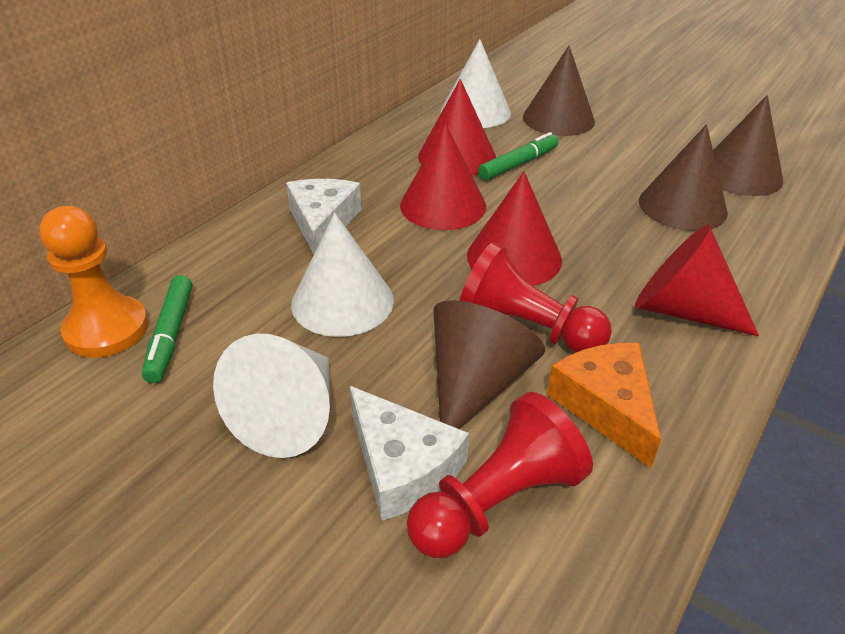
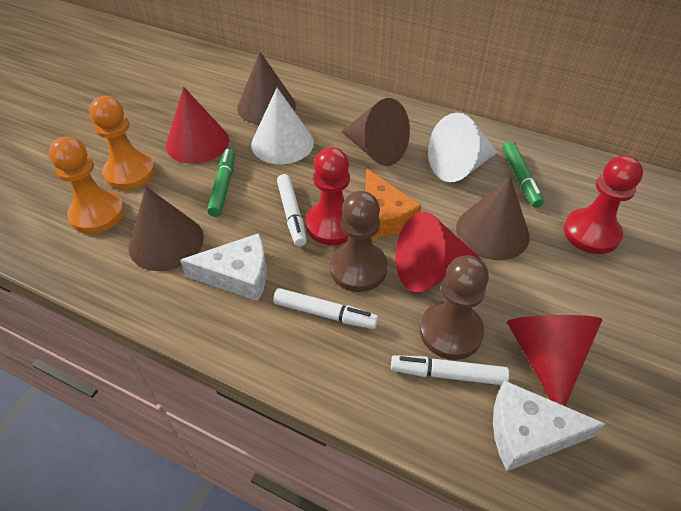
brown pawn: none = 0 -> [330,191,387,292] [420,255,489,360] = 2
orange pawn: [39,206,149,358] = 1 -> [49,136,125,234] [89,96,155,190] = 2
red cone: [400,123,486,230] [418,79,496,176] [467,171,562,286] [635,224,759,336] = 4 -> [166,87,229,164] [395,212,481,292] [507,315,602,406] = 3
white cone: [213,334,330,458] [291,213,394,337] [440,39,511,128] = 3 -> [251,88,314,164] [428,113,498,182] = 2
white marker: none = 0 -> [273,288,378,329] [277,174,307,246] [391,355,509,385] = 3

